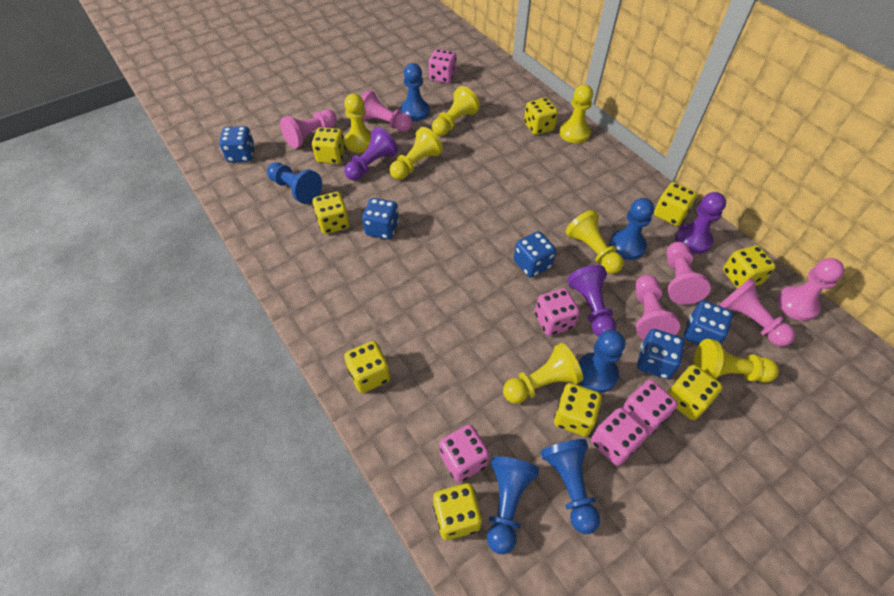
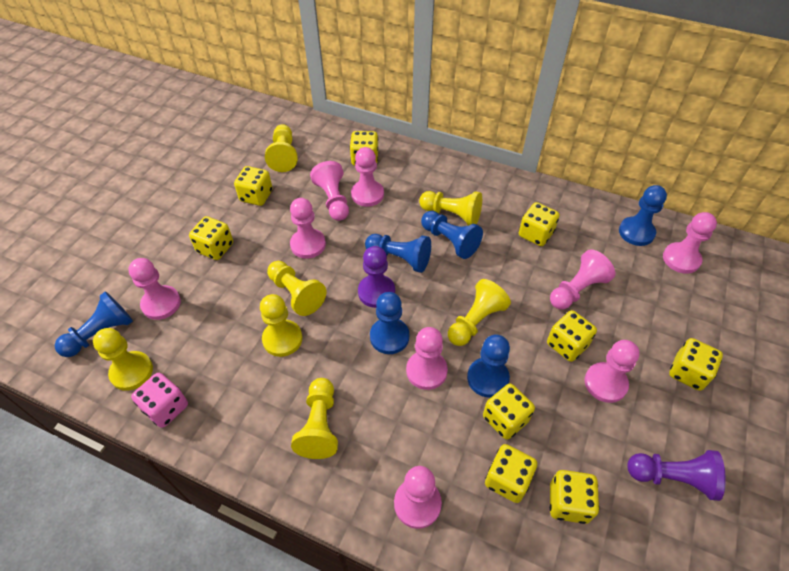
blue dice: [219,126,255,162] [362,198,399,239] [514,231,556,278] [637,329,685,379] [684,300,733,345] = 5 -> none = 0
pink dice: [428,49,456,83] [439,424,490,482] [535,288,580,336] [591,408,648,466] [622,380,678,436] = 5 -> [131,373,188,428] = 1
pink pawn: [280,109,337,149] [361,90,412,132] [635,275,680,340] [667,242,711,305] [719,278,795,347] [777,258,844,321] = 6 -> [128,258,181,320] [290,198,326,259] [310,161,349,221] [351,147,384,207] [394,466,442,529] [406,327,448,390] [550,249,615,309] [585,340,640,403] [663,212,717,274] = 9
purple pawn: [344,127,398,181] [567,265,616,337] [675,192,726,254] = 3 -> [358,246,395,308] [627,450,726,501] = 2

